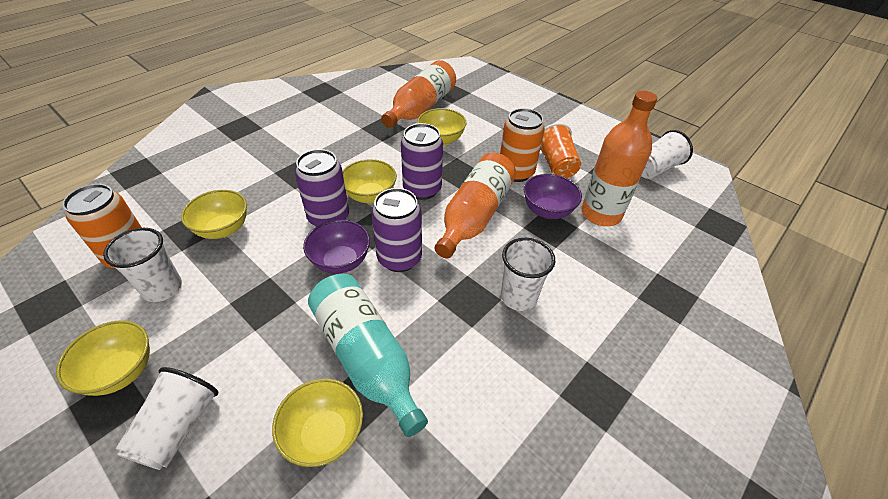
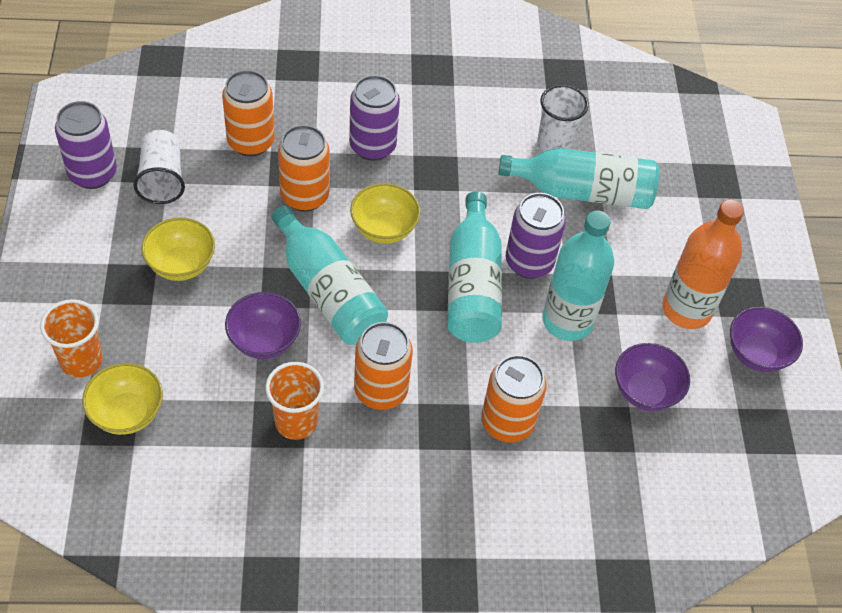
orange bottle: [381,60,456,128] [435,153,516,258] [581,91,657,226] = 3 -> [662,199,744,329] = 1
orange can: [62,184,142,269] [500,108,545,182] = 2 -> [222,70,275,156] [278,125,330,212] [354,322,413,410] [481,355,547,443] = 4
orange cup: [540,123,581,178] = 1 -> [40,299,103,378] [265,362,324,440] = 2
purple bowl: [303,220,370,274] [524,174,582,219] = 2 -> [225,292,301,359] [615,343,690,411] [730,307,803,372] = 3
turquoise bottle: [308,274,428,437] = 1 -> [272,206,388,345] [448,191,502,343] [498,148,659,209] [542,210,614,341] = 4
white cup: [103,228,182,302] [116,367,218,470] [501,238,555,311] [641,130,693,179] = 4 -> [133,130,185,204] [537,84,589,151] = 2
yellow bowl: [56,320,150,396] [181,190,247,239] [272,378,363,467] [342,159,397,203] [417,108,467,146] = 5 -> [82,363,163,435] [141,217,215,281] [350,183,420,244] = 3

